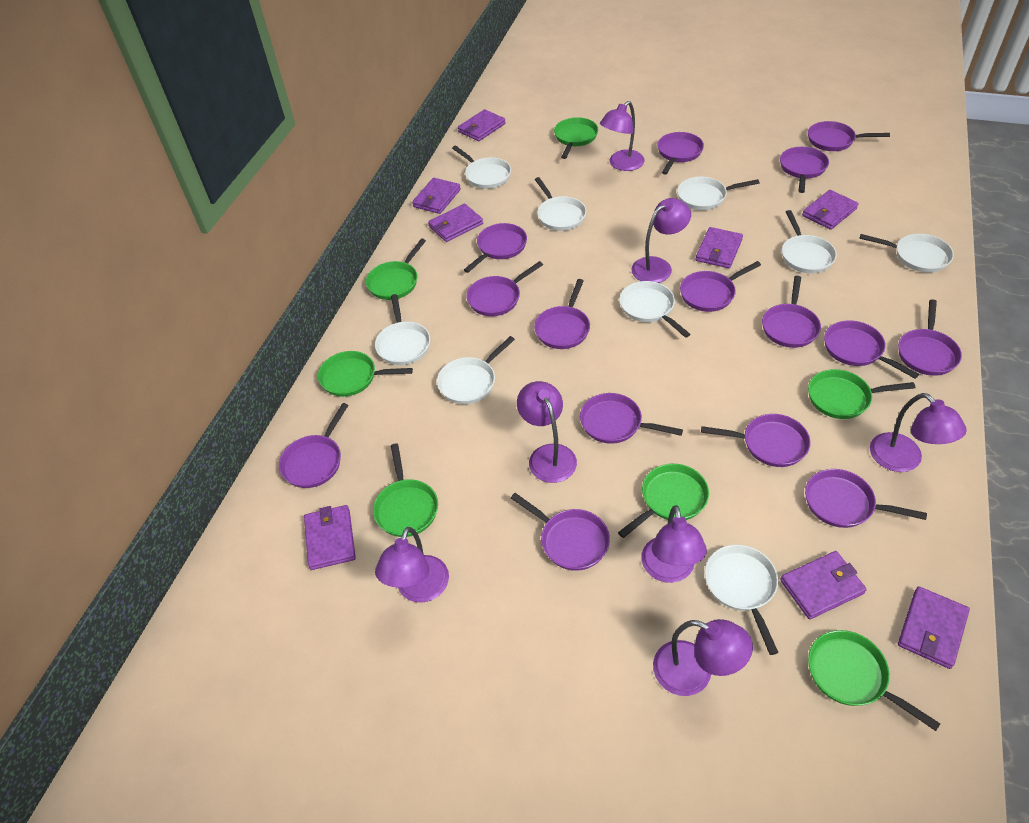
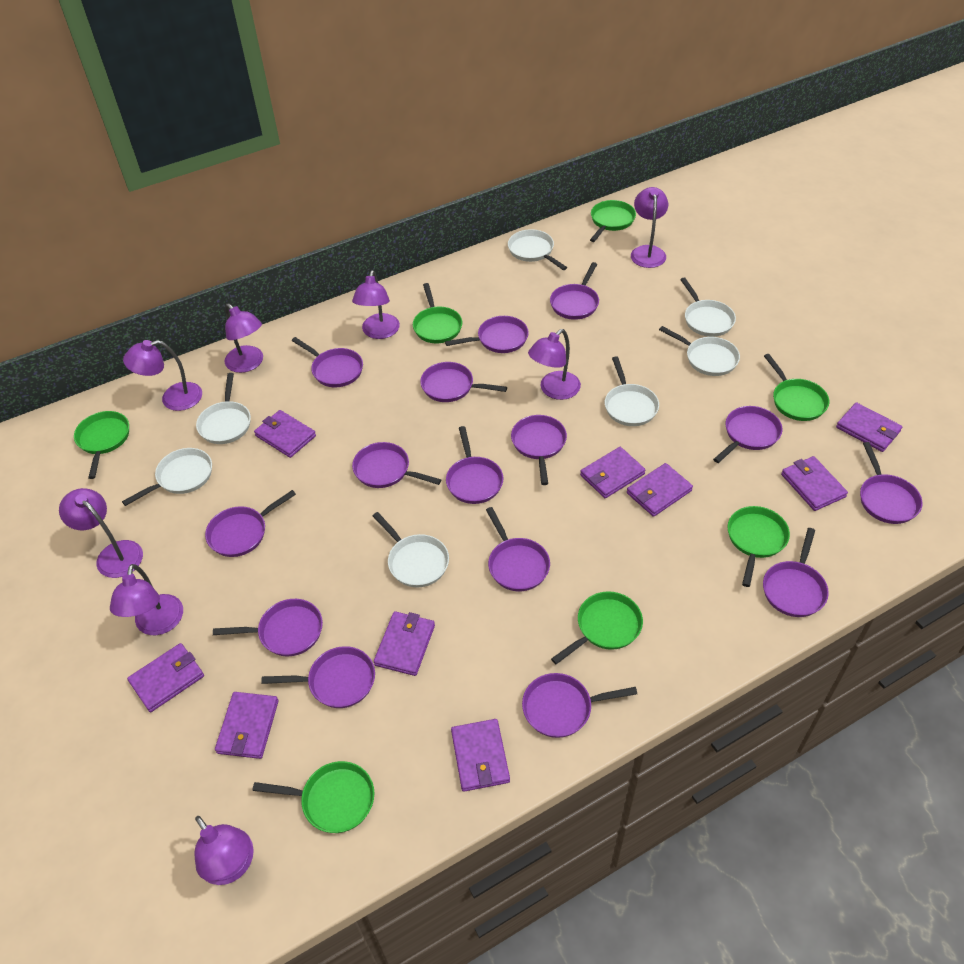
purple lamp: [375,527,449,603] [517,381,577,483] [600,101,645,171] [631,198,691,283] [641,505,707,583] [653,619,753,696] [870,393,967,472] = 7 -> [59,488,143,578] [110,564,183,635] [123,340,202,411] [194,816,254,885] [225,304,263,373] [352,270,400,339] [528,329,581,400] [631,187,668,268] = 8
purple wallet: [304,505,356,570] [412,178,461,214] [428,204,483,242] [458,109,506,141] [696,227,743,268] [780,551,867,620] [802,190,859,230] [898,586,970,669] = 8 -> [127,643,204,712] [215,692,279,759] [254,410,316,458] [374,611,435,676] [451,719,510,792] [580,447,645,498] [627,463,693,517] [781,456,848,511] [836,402,902,452] = 9
white pan: [375,294,430,365] [437,336,515,404] [452,145,511,189] [535,177,586,231] [619,281,690,338] [677,177,759,210] [705,545,779,655] [782,210,837,273] [860,234,954,273] = 9 -> [122,448,212,506] [196,373,251,444] [373,512,449,587] [508,229,567,270] [605,356,659,426] [659,326,740,376] [680,278,736,337] = 7

